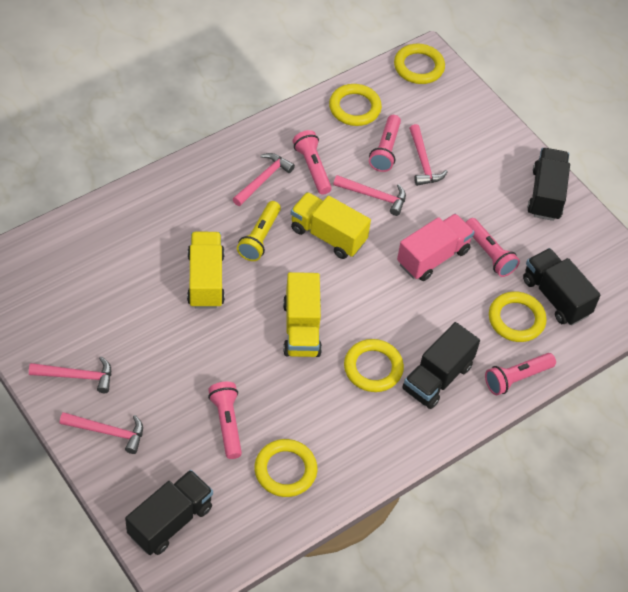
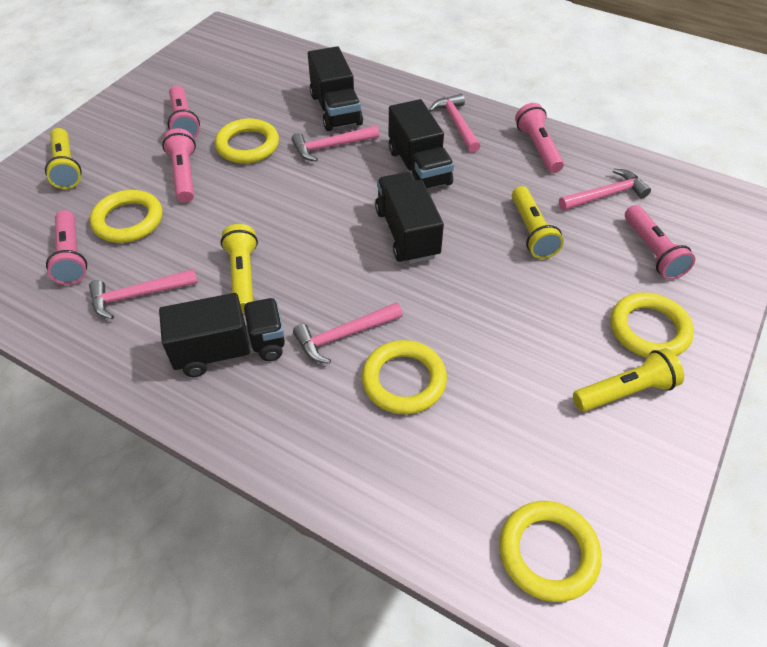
pink truck: [397,214,474,281] = 1 -> none = 0
yellow flashlight: [237,201,281,261] = 1 -> [45,128,82,189] [221,224,258,314] [512,186,564,259] [573,348,684,412] = 4
yellow truck: [187,232,225,309] [283,272,322,357] [291,192,371,259] = 3 -> none = 0

